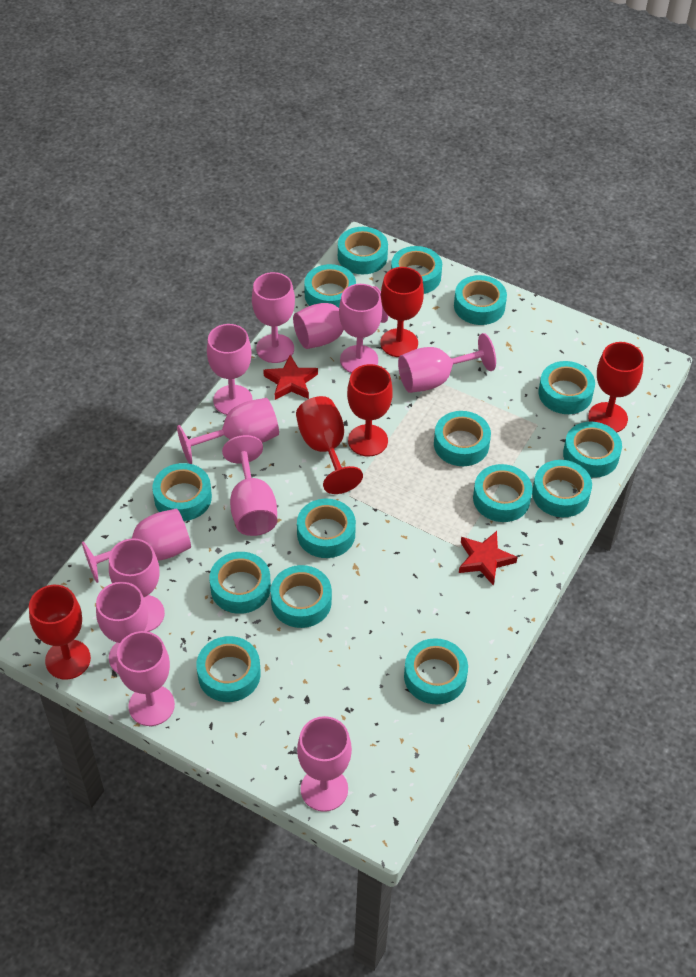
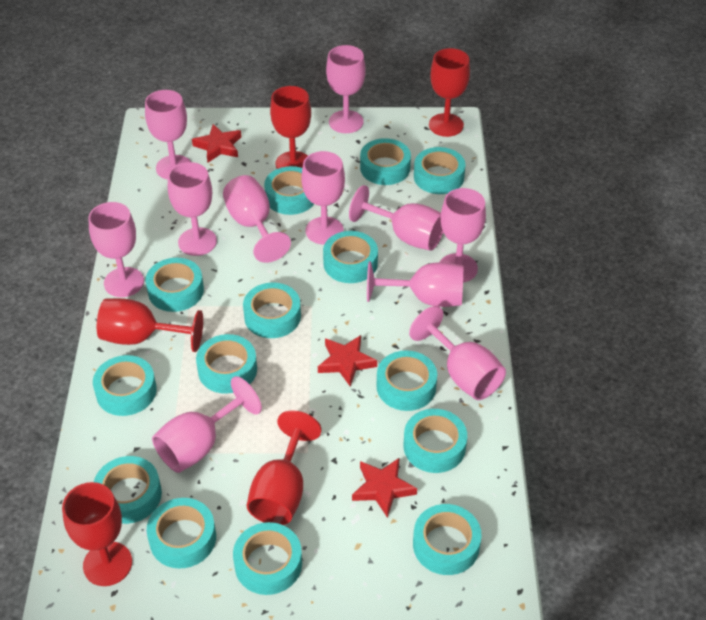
pink goblet: [82,509,191,583] [96,582,148,674] [109,538,165,632] [116,631,175,726] [177,398,279,464] [207,324,253,415] [222,435,277,536] [252,272,295,363] [293,286,388,349] [297,716,352,812] [339,284,382,373] [398,333,496,393] = 12 -> [88,202,144,297] [145,90,191,180] [152,376,262,473] [168,162,217,256] [223,175,291,263] [301,151,345,244] [326,45,366,133] [349,185,443,251] [367,261,463,307] [409,306,506,400] [440,188,486,282] = 11
red star: [263,355,318,400] [459,531,518,586] = 2 -> [192,124,241,162] [318,335,377,387] [352,457,417,518] = 3
turquoise tape: [152,463,212,521] [196,636,261,702] [209,552,271,614] [271,565,332,628] [297,499,356,558] [304,264,356,308] [338,227,388,274] [391,246,442,294] [404,638,468,704] [434,411,491,466] [454,275,507,325] [473,464,532,522] [532,460,592,517] [538,361,595,414] [563,422,622,478] = 15 -> [93,355,157,416] [94,456,162,524] [146,258,204,312] [147,498,216,569] [196,334,257,394] [233,522,302,595] [243,282,301,338] [264,166,314,215] [323,231,378,283] [360,138,411,185] [377,350,437,411] [404,409,467,473] [413,504,482,575] [414,147,466,194] = 14

